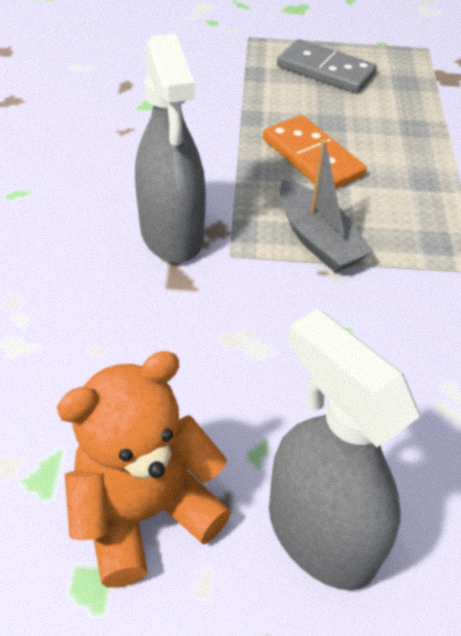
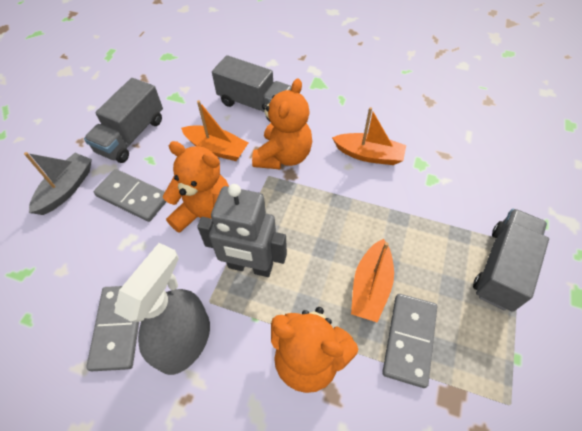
grey domino: [277,39,377,93] = 1 -> [86,286,139,371] [94,169,166,222] [382,294,437,388] = 3
grey robot: none = 0 -> [197,184,287,277] = 1
grey spray bottle: [135,33,206,263] [269,309,420,590] = 2 -> [114,243,210,375] = 1
grey truck: none = 0 -> [84,78,163,163] [212,55,291,121] [473,209,549,312] = 3
orange boat: none = 0 -> [181,100,248,161] [332,107,406,165] [351,239,394,323] = 3
orange domino: [263,115,366,189] = 1 -> none = 0
orange teddy bear: [57,351,231,588] = 1 -> [163,141,229,233] [252,78,312,169] [271,307,358,393] = 3

